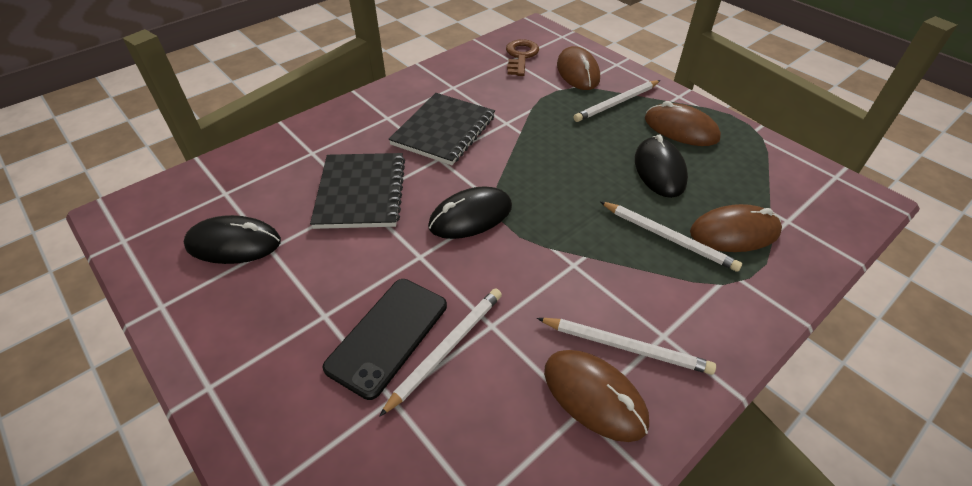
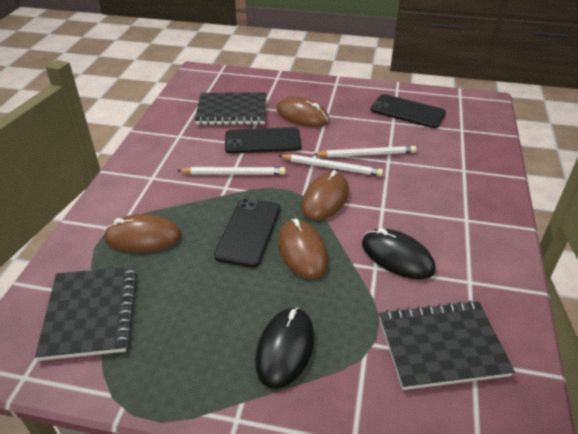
black mouse: [184,215,281,264] [428,186,512,239] [635,134,688,198] = 3 -> [255,307,314,389] [362,228,436,279] = 2
black notebook: [310,153,405,229] [388,93,495,165] = 2 -> [35,266,137,361] [195,92,266,125] [379,300,515,390] = 3
black phone: [322,279,447,400] = 1 -> [214,198,281,268] [225,127,301,154] [371,94,446,128] = 3
brown key: [506,39,539,76] = 1 -> none = 0
white pencil: [379,289,502,417] [537,318,716,375] [573,80,661,122] [600,201,742,272] = 4 -> [177,167,286,175] [278,154,383,176] [313,146,416,157] = 3

